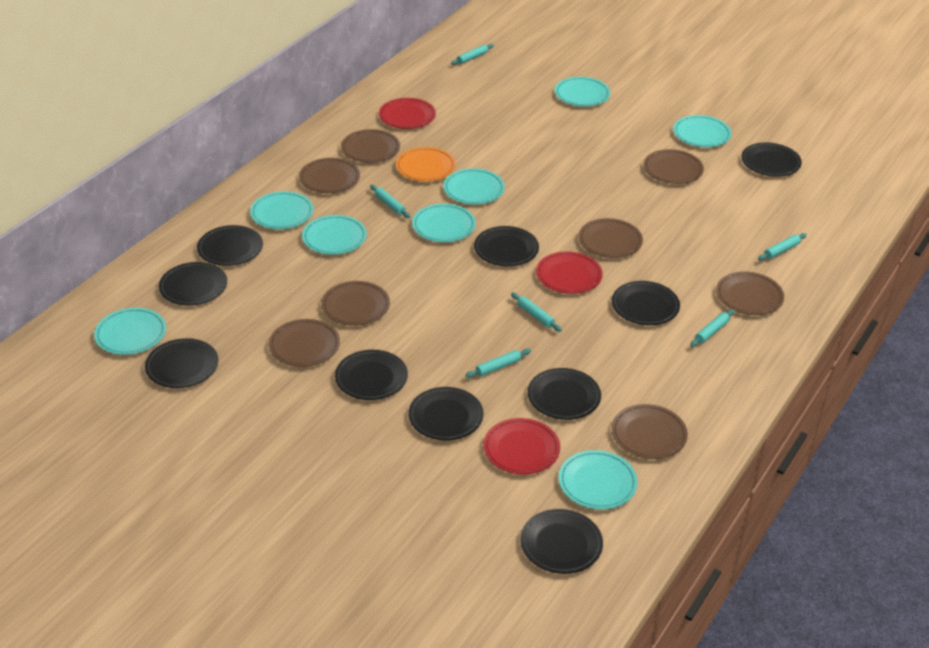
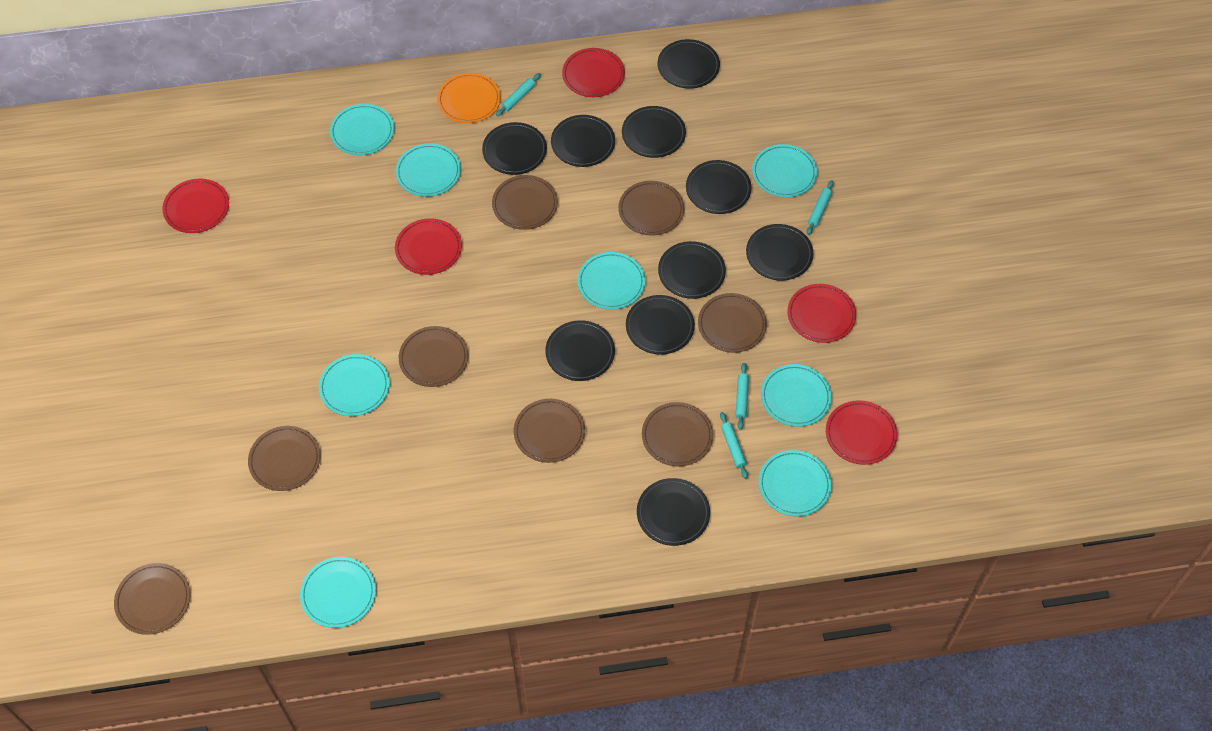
red plate: [379,98,436,129] [483,418,560,474] [536,251,603,294] = 3 -> [162,179,229,233] [395,218,462,275] [562,48,625,97] [787,284,856,343] [826,400,897,465] = 5
turquoise rolling pin: [370,185,410,218] [451,44,494,65] [465,349,531,378] [511,292,562,332] [690,309,734,347] [758,233,807,261] = 6 -> [496,73,541,116] [720,412,748,479] [736,363,749,430] [807,180,834,235] = 4

